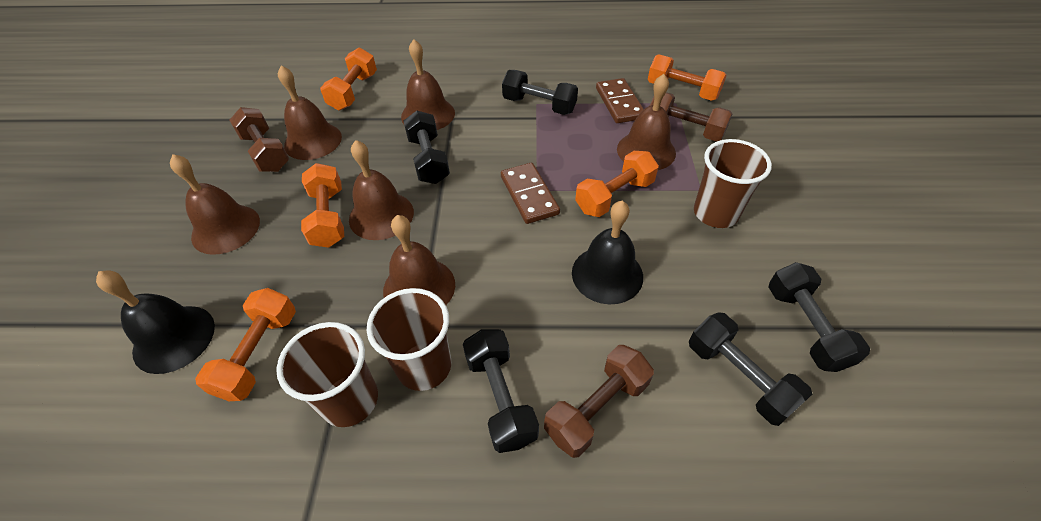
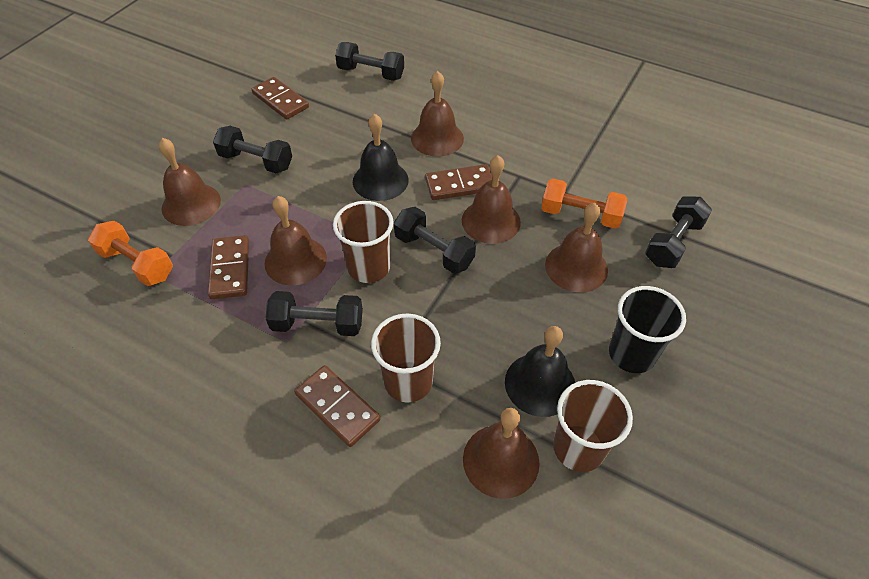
black cup: none = 0 -> [609,286,686,373] = 1
brown domino: [501,163,560,224] [596,78,644,123] = 2 -> [208,235,249,299] [252,77,309,120] [294,365,381,447] [425,164,492,200] = 4
brown dumbbell: [230,107,289,172] [544,345,654,458] [650,92,732,141] = 3 -> none = 0
orange dumbbell: [195,288,296,401] [301,163,344,248] [320,48,377,110] [575,151,659,217] [648,54,727,101] = 5 -> [88,221,173,286] [541,179,627,229] = 2

